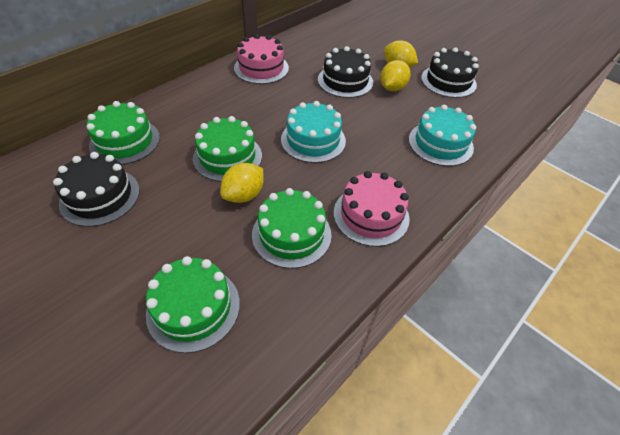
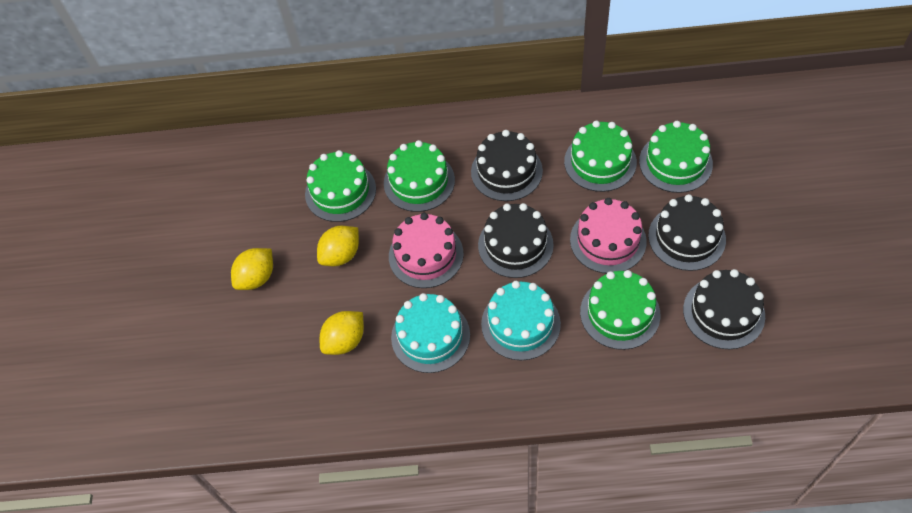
black cake: [53,152,140,227] [318,46,373,98] [421,47,479,98] = 3 -> [471,130,543,201] [478,203,554,278] [648,194,726,271] [683,269,765,349] = 4
green cake: [87,101,160,165] [146,256,240,353] [193,116,262,182] [252,188,332,269] = 4 -> [305,150,376,222] [384,140,455,212] [564,120,637,192] [580,270,660,350] [639,121,713,193] = 5

